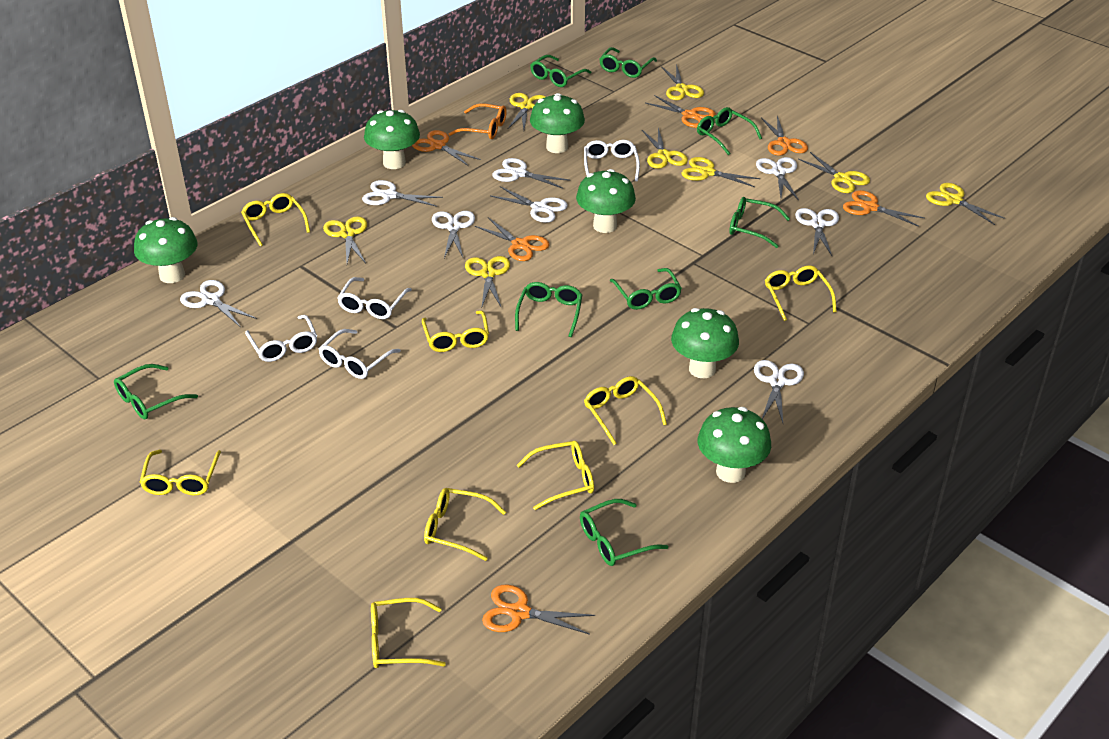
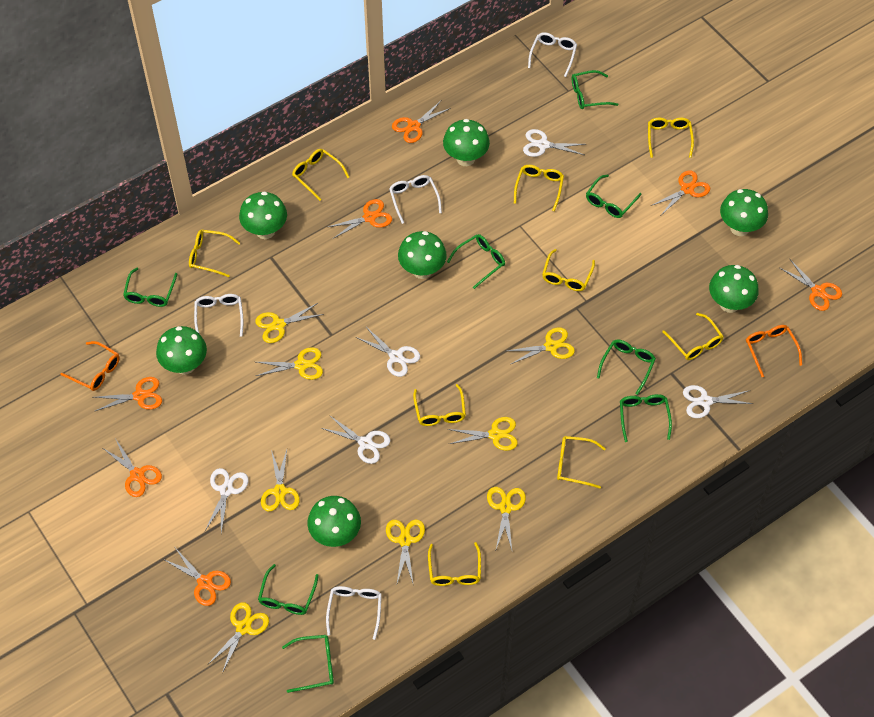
green mushroom: [134,217,198,283] [364,110,420,169] [530,93,585,153] [576,169,636,233] [671,308,739,378] [698,407,771,483] = 6 -> [156,326,207,375] [239,192,287,239] [308,496,361,547] [398,231,447,279] [443,119,490,166] [709,265,759,313] [720,189,768,236] = 7
orange glasses: [449,103,507,139] = 1 -> [60,341,120,391] [746,325,802,377] = 2
orange scissors: [412,130,481,166] [475,217,549,261] [482,585,595,635] [645,95,716,128] [761,116,808,156] [843,190,925,227] = 6 -> [93,377,162,411] [103,438,162,497] [163,549,231,606] [328,199,392,239] [392,101,451,143] [651,171,710,215] [780,259,842,311] = 7
white scissors: [180,280,257,327] [362,180,443,207] [432,211,475,258] [491,186,568,223] [492,158,570,189] [754,360,804,423] [756,157,799,200] [795,208,839,256] = 8 -> [205,468,249,533] [321,415,390,464] [356,327,420,377] [523,129,586,157] [683,385,753,418] = 5
yellow glasses: [140,450,221,495] [241,193,310,247] [371,598,446,668] [422,311,489,352] [424,488,506,561] [517,441,594,510] [584,376,667,445] [765,265,837,321] = 8 -> [189,230,240,277] [292,149,349,201] [413,384,466,426] [428,542,481,586] [514,165,564,211] [542,249,595,291] [557,436,606,489] [648,117,694,158] [662,313,724,360] = 9

